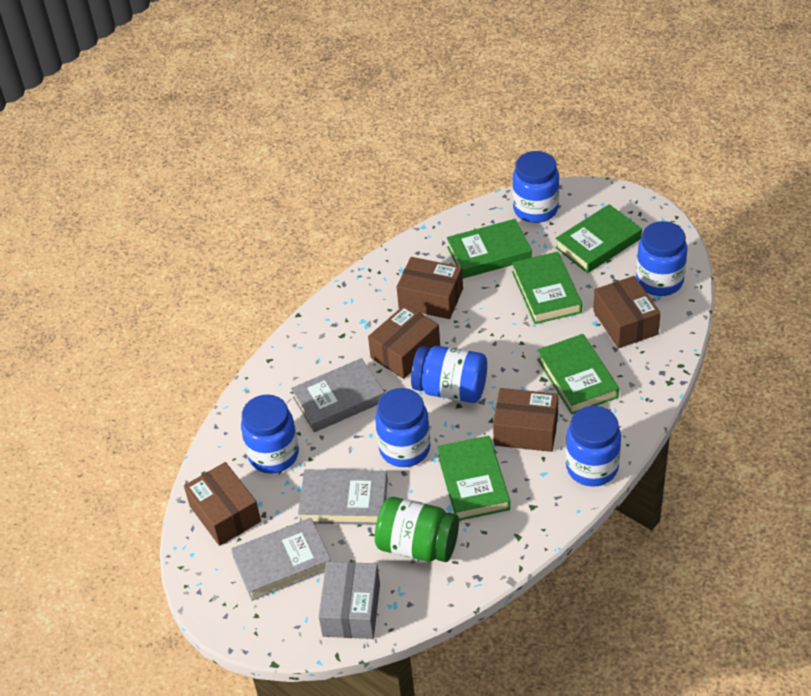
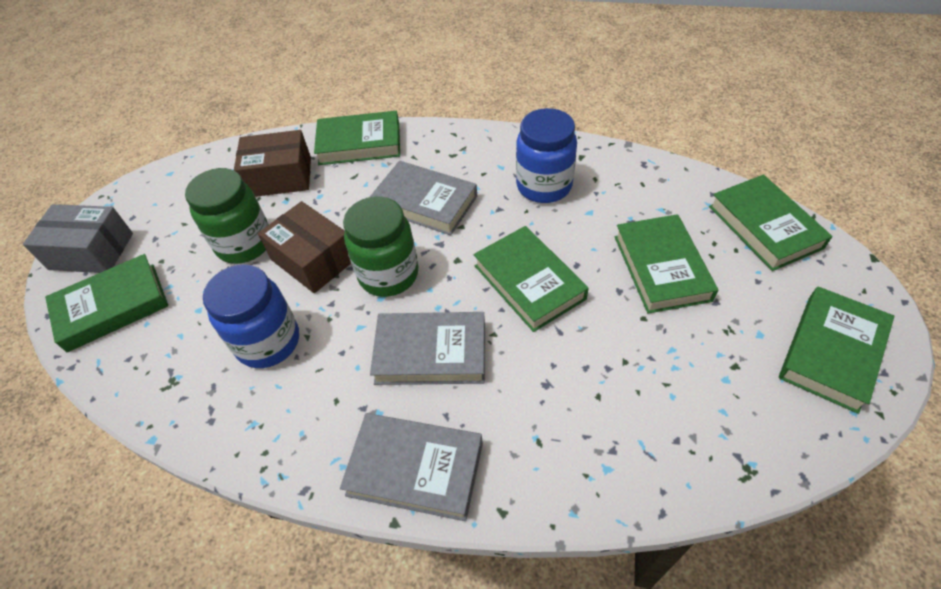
blue jar: [241,395,299,474] [375,388,431,467] [411,346,487,403] [513,151,559,223] [566,406,621,487] [636,221,687,296] = 6 -> [203,264,299,368] [516,108,577,203] = 2
brown box: [184,462,261,546] [368,304,440,379] [397,257,463,319] [493,388,559,452] [593,276,661,348] = 5 -> [234,130,311,197] [258,201,351,293] = 2
green book: [437,436,510,521] [447,219,532,279] [512,252,582,324] [537,334,619,415] [555,204,642,273] = 5 -> [45,254,168,352] [314,111,400,165] [474,226,589,332] [615,214,718,314] [709,175,832,271] [779,286,895,414] = 6
green jar: [375,497,459,562] = 1 -> [185,168,269,264] [343,197,419,297] = 2

